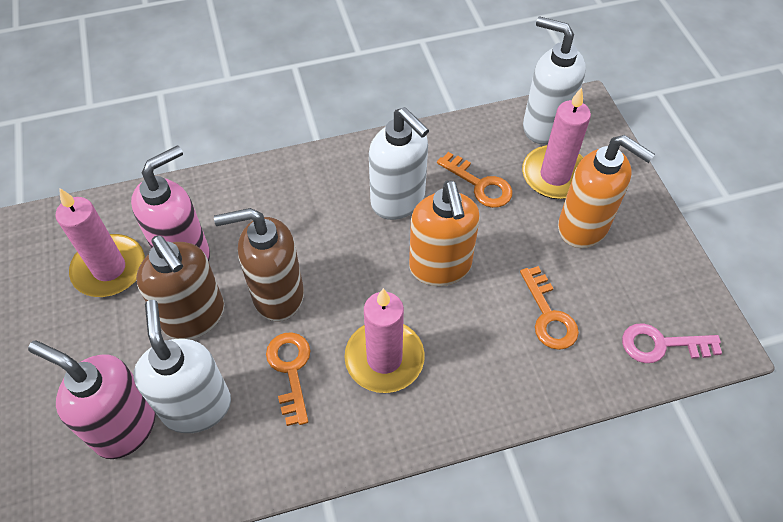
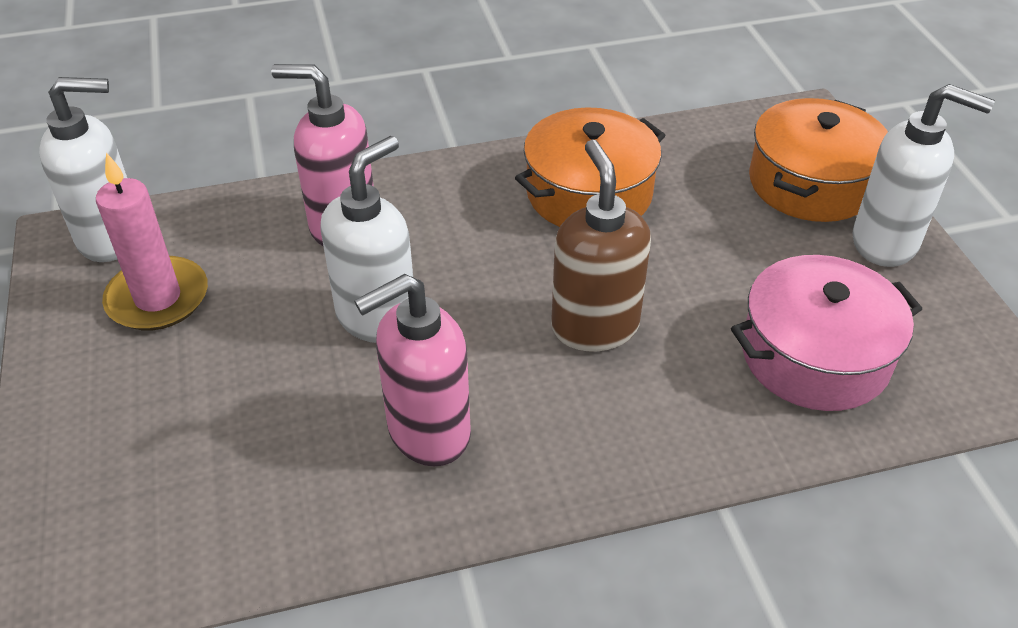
brown soap dispenser: [136,235,224,340] [214,208,304,321] = 2 -> [551,140,651,352] = 1
orange key: [266,332,310,426] [437,152,512,208] [520,266,579,350] = 3 -> none = 0
orange pot: none = 0 -> [515,107,666,227] [749,98,888,222] = 2
orange soap dispenser: [409,180,480,286] [558,135,655,248] = 2 -> none = 0
pink candle: [55,188,145,297] [344,288,425,393] [522,87,591,199] = 3 -> [96,152,208,331] = 1
pink key: [622,323,722,363] = 1 -> none = 0
pink pot: none = 0 -> [731,255,922,411] = 1

